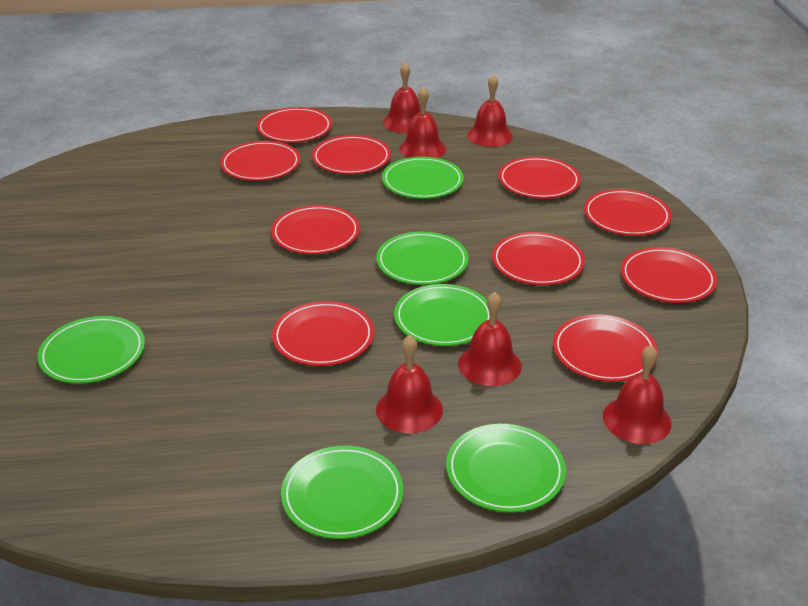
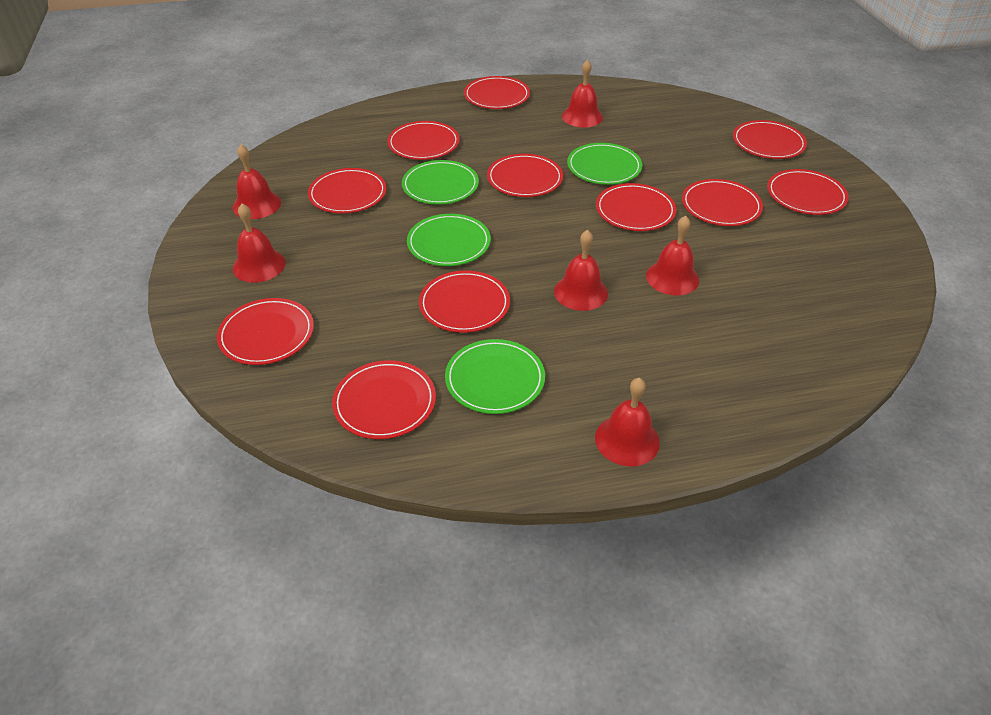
green plate: [37,316,145,384] [281,446,403,539] [376,232,469,285] [382,157,464,199] [394,284,490,346] [446,424,566,512] = 6 -> [402,160,479,205] [407,214,491,266] [445,339,545,414] [567,143,642,185] = 4
red plate: [220,141,301,181] [257,107,332,143] [271,205,360,254] [272,301,374,366] [312,135,391,174] [492,232,585,285] [498,157,581,199] [553,314,658,382] [584,189,672,236] [621,247,717,303] = 10 -> [217,298,314,365] [308,168,387,214] [332,360,436,439] [387,121,459,160] [419,270,510,333] [464,76,530,109] [487,154,563,197] [596,183,677,231] [682,179,763,226] [733,120,807,159] [767,169,849,215] = 11

